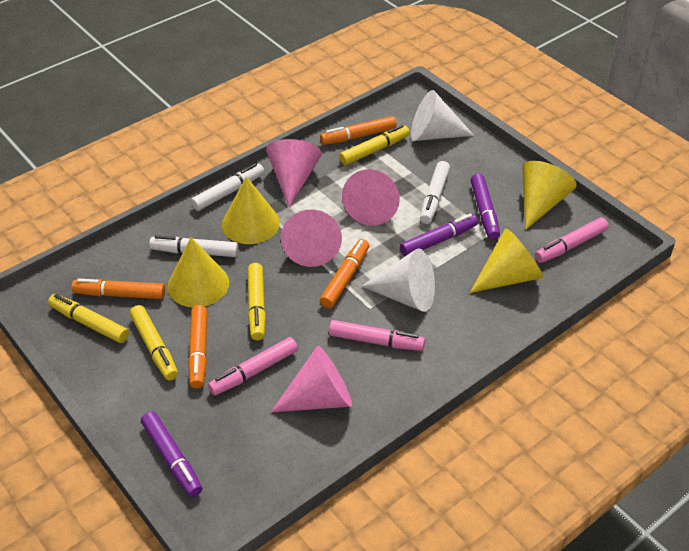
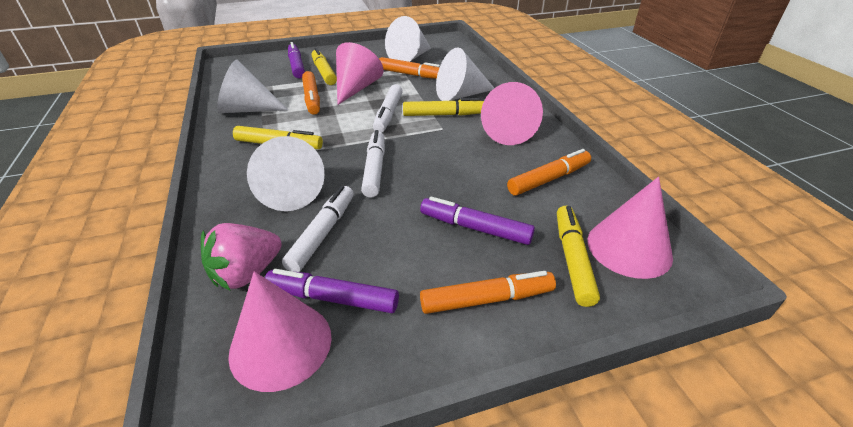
pink marker: [208,337,298,396] [329,320,425,351] [535,217,609,263] = 3 -> none = 0
pink strawberry: none = 0 -> [201,223,282,291] = 1
white cone: [361,249,435,312] [411,90,474,141] = 2 -> [217,59,288,113] [247,136,325,211] [385,16,431,62] [436,47,494,101] = 4
yellow cone: [167,238,229,308] [222,176,280,244] [470,228,543,293] [522,161,577,230] = 4 -> none = 0

